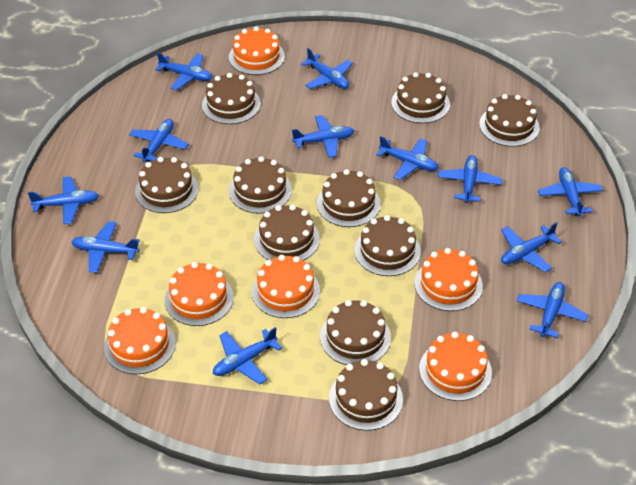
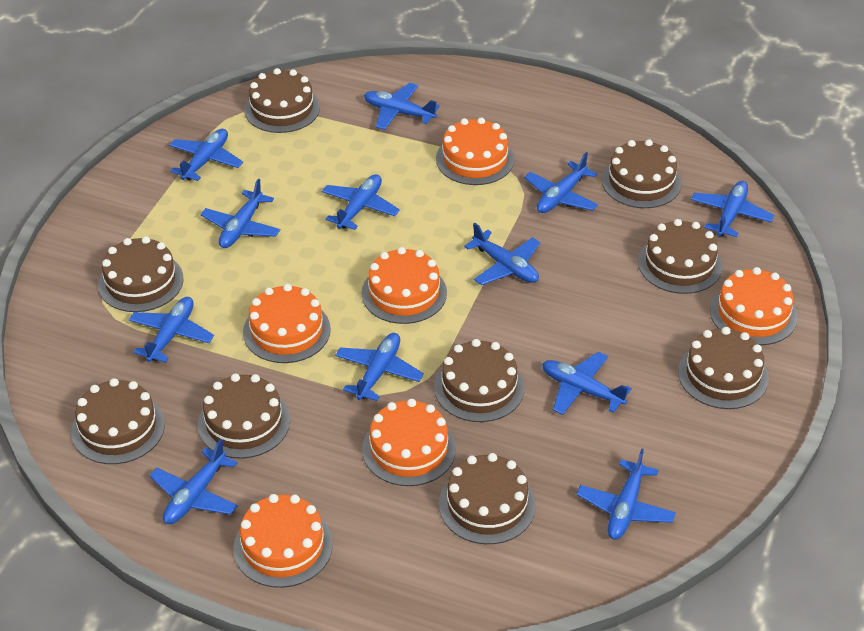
brown cake: [135,157,198,213] [202,73,261,124] [229,156,292,214] [254,205,320,261] [317,169,381,227] [320,300,391,365] [329,359,403,431] [355,215,421,276] [391,72,450,123] [479,94,540,147] = 10 -> [71,378,165,464] [98,236,183,312] [198,374,290,459] [244,68,320,133] [434,339,524,422] [439,453,536,544] [602,139,682,208] [638,219,722,294] [678,327,769,409] = 9

